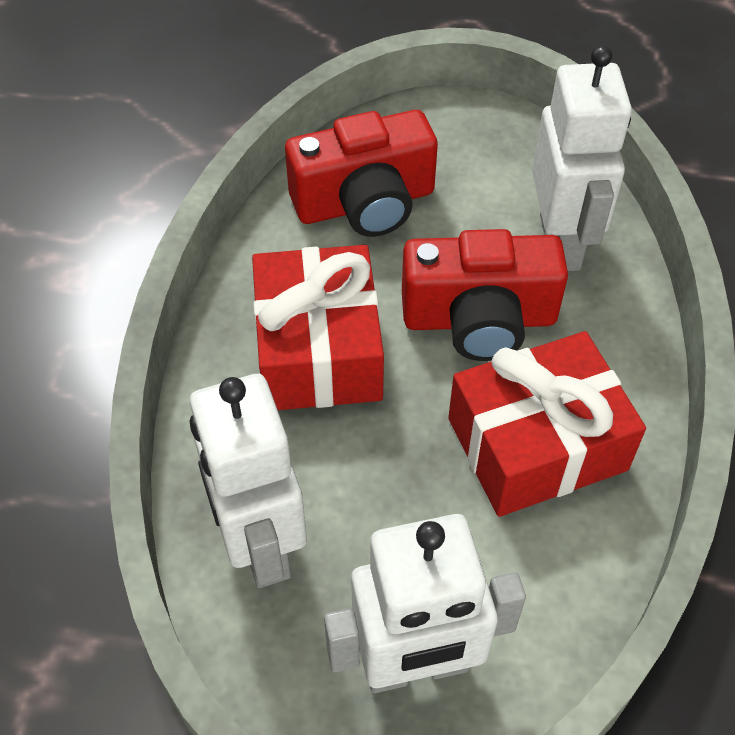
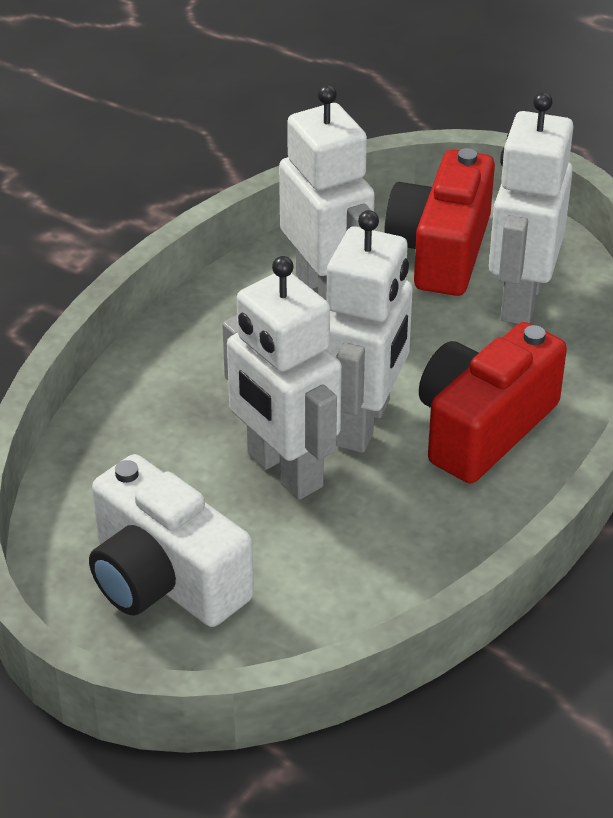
red gift: [252,245,384,410] [448,331,646,517] = 2 -> none = 0
white camera: none = 0 -> [89,454,254,627] = 1
white robot: [190,374,307,588] [324,514,526,693] [532,45,632,271] = 3 -> [222,256,342,500] [279,85,375,301] [326,210,413,453] [489,92,573,324] = 4

